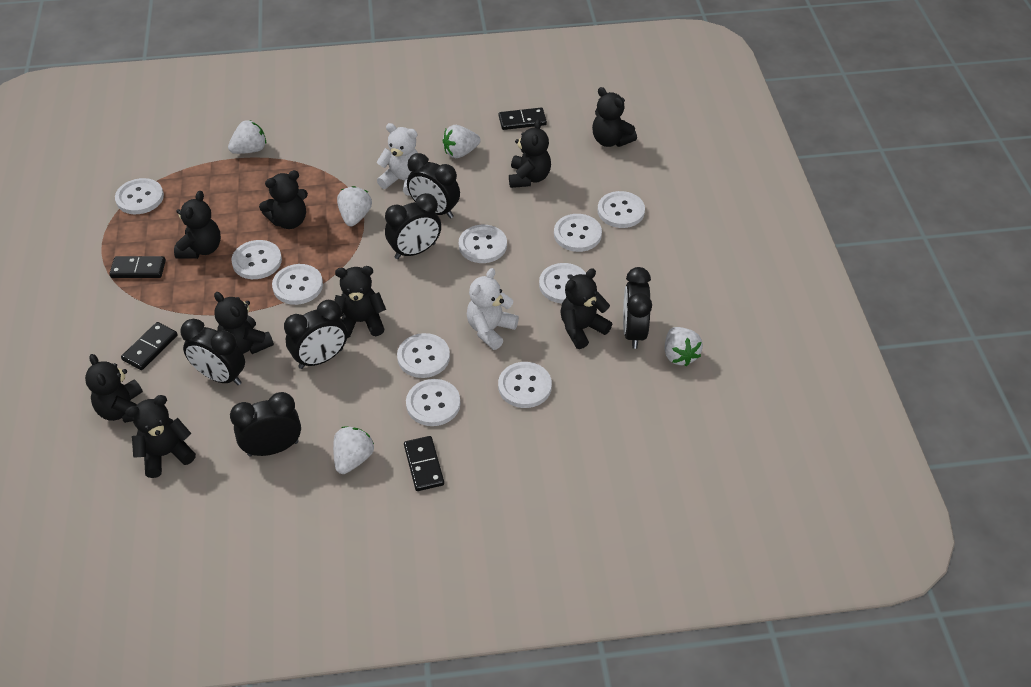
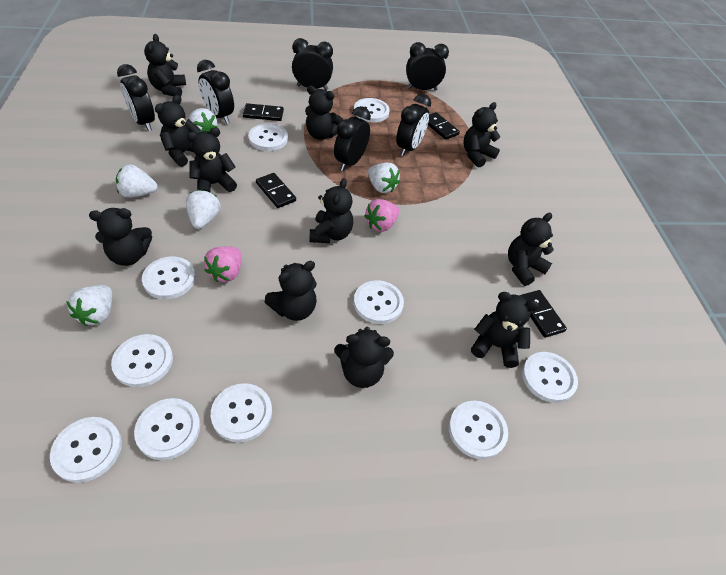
black teddy bear: [85,354,143,423] [125,395,196,478] [174,191,221,259] [214,292,274,354] [259,170,308,229] [334,266,386,338] [509,119,551,188] [560,268,612,349] [592,87,637,147] = 9 -> [89,208,152,266] [144,34,186,97] [155,95,201,167] [187,127,237,192] [265,261,317,321] [305,85,343,140] [310,178,353,243] [334,327,394,388] [463,102,500,168] [471,292,539,368] [508,213,554,286] = 11
pink strawberry: none = 0 -> [204,246,241,282] [364,199,399,232] = 2
white teddy bear: [376,123,418,196] [467,268,519,350] = 2 -> none = 0

